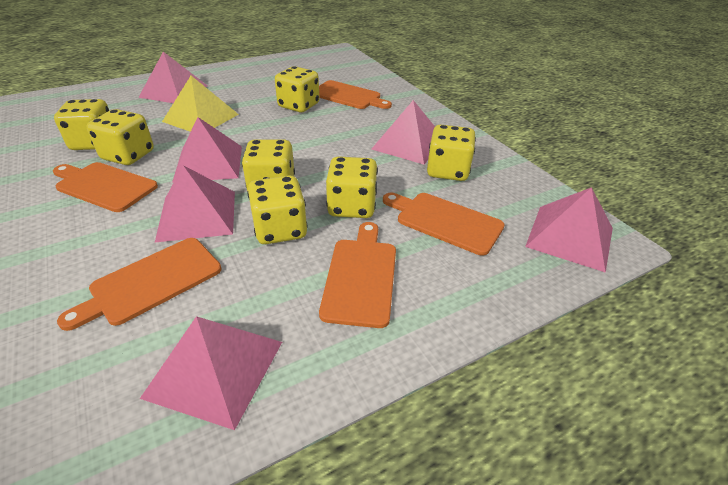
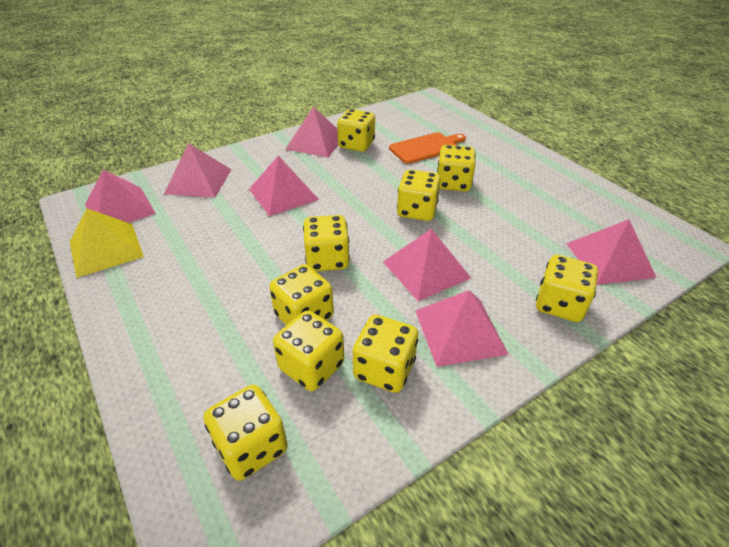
orange cutting board: [53,162,158,212] [57,238,222,331] [319,80,392,109] [319,222,396,328] [383,193,505,256] = 5 -> [389,132,466,164] = 1
pink pyramid: [138,52,207,103] [140,316,282,430] [155,165,235,243] [172,117,242,183] [372,100,435,164] [525,187,613,273] = 6 -> [85,169,156,223] [164,143,232,198] [249,156,319,216] [285,107,338,157] [383,229,471,301] [415,290,509,367] [566,219,657,285] = 7
yellow dice: [54,99,109,150] [86,109,154,165] [242,139,295,192] [248,175,307,244] [275,66,320,112] [326,156,378,218] [427,125,476,181] = 7 -> [204,385,288,481] [269,264,334,326] [273,311,344,391] [303,215,350,271] [337,109,375,152] [353,314,418,393] [397,170,441,221] [437,145,476,191] [536,255,598,322] = 9

